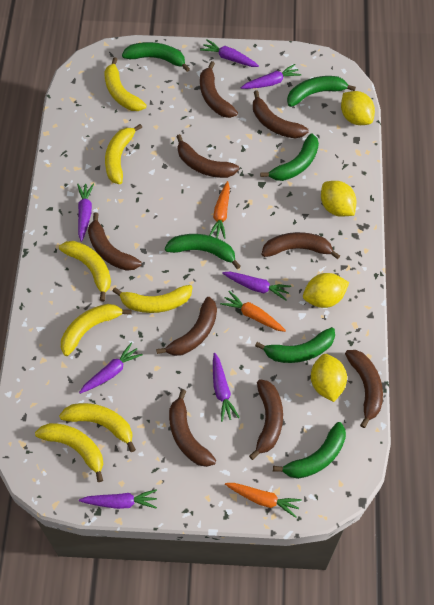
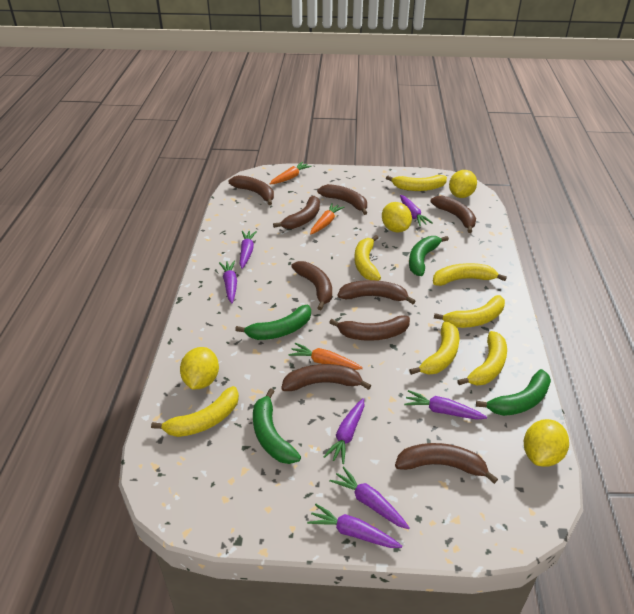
green banana: [122,42,190,72] [165,234,241,269] [255,327,335,363] [260,133,319,181] [273,422,346,479] [287,76,356,107] = 6 -> [235,305,311,340] [253,388,301,464] [409,236,449,276] [476,369,551,416] = 4

